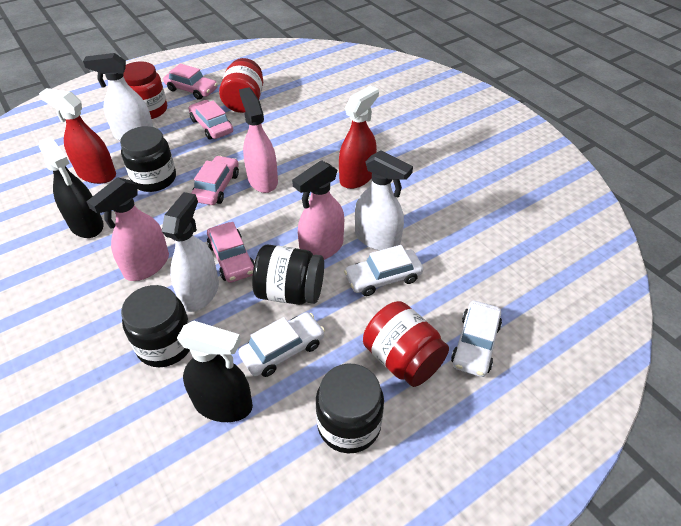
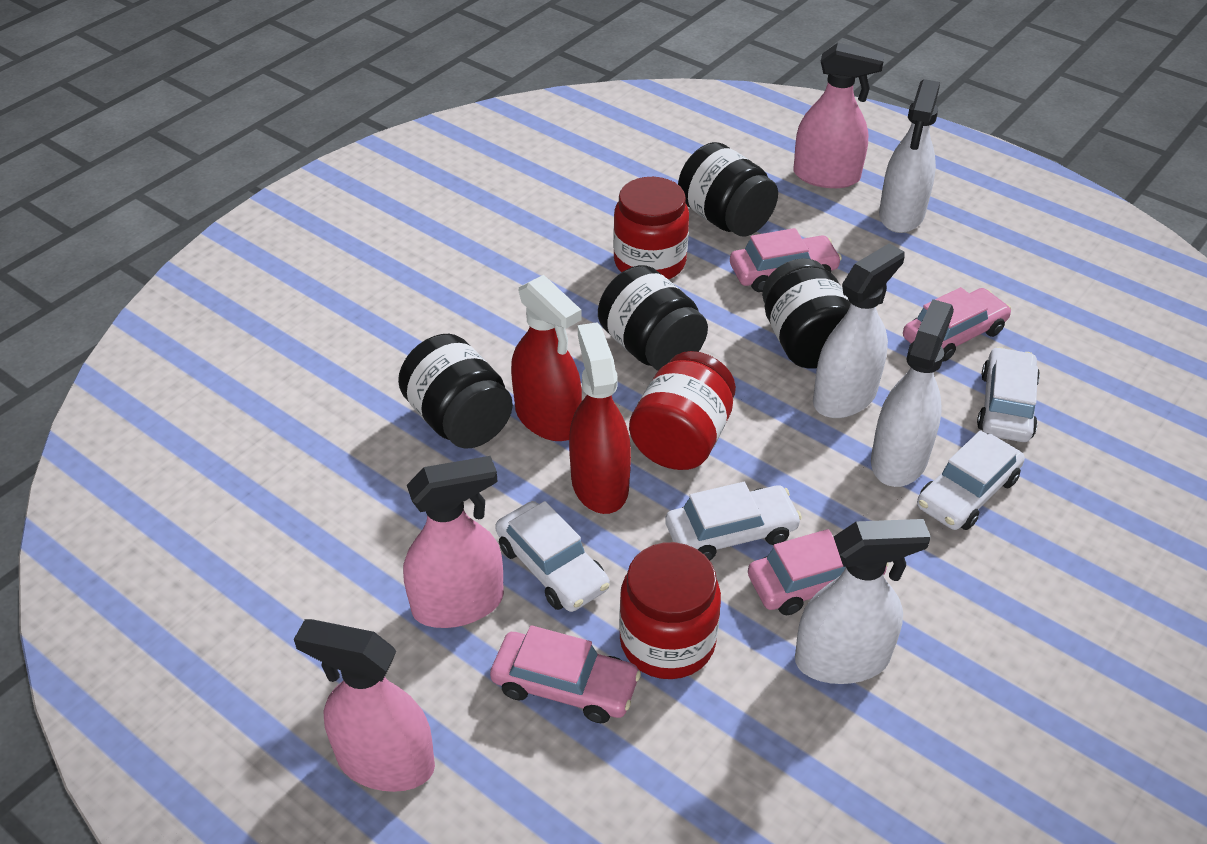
black spray bottle: [39,137,104,238] [177,320,253,422] = 2 -> none = 0
white car: [239,312,325,377] [344,245,423,296] [451,301,502,377] = 3 -> [495,501,610,612] [665,482,802,561] [917,430,1025,530] [977,347,1040,442] = 4
white spray bottle: [83,53,153,140] [162,192,219,312] [355,151,413,250] = 3 -> [795,519,931,684] [813,243,905,418] [871,299,954,487] [879,79,940,233] = 4

